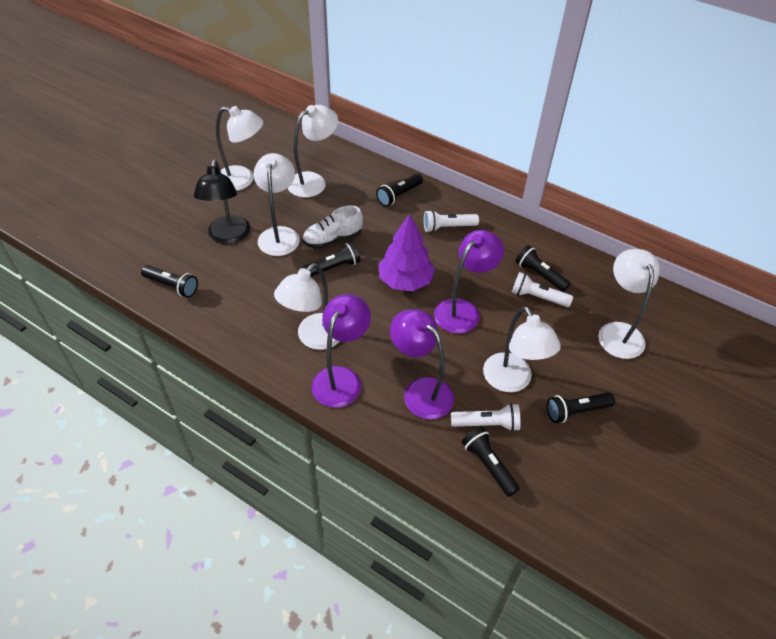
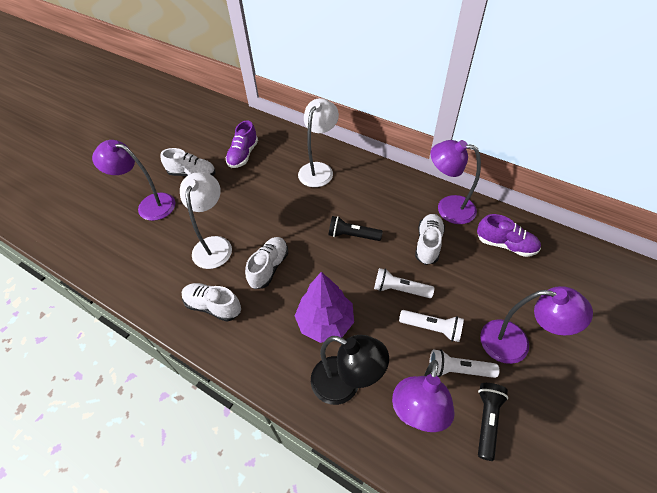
black flashlight: [141,265,198,298] [302,242,361,277] [376,174,423,207] [462,427,520,497] [515,245,571,292] [547,392,615,423] = 6 -> [329,216,383,241] [478,383,508,461] = 2
purple lamp: [312,294,371,408] [390,309,454,419] [434,230,504,334] = 3 -> [92,140,175,221] [392,360,455,432] [430,140,481,224] [480,286,593,364] = 4
purple shoe: none = 0 -> [226,120,258,168] [477,214,541,257] = 2
white lamp: [216,106,263,191] [253,153,300,256] [274,263,340,350] [288,105,338,198] [483,306,561,392] [598,249,660,359] = 6 -> [180,172,232,269] [298,98,339,187] = 2
white shoe: [303,205,363,249] = 1 -> [161,148,215,176] [182,283,241,322] [245,237,288,289] [415,214,445,265] = 4

